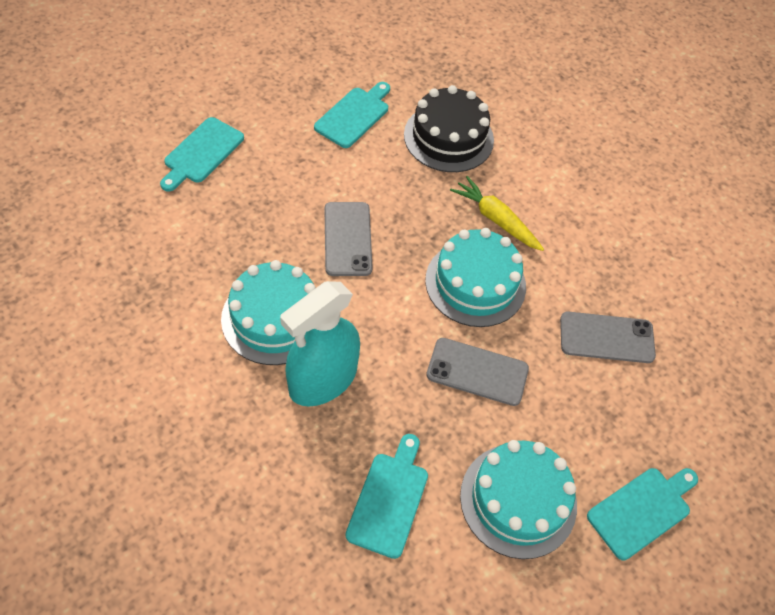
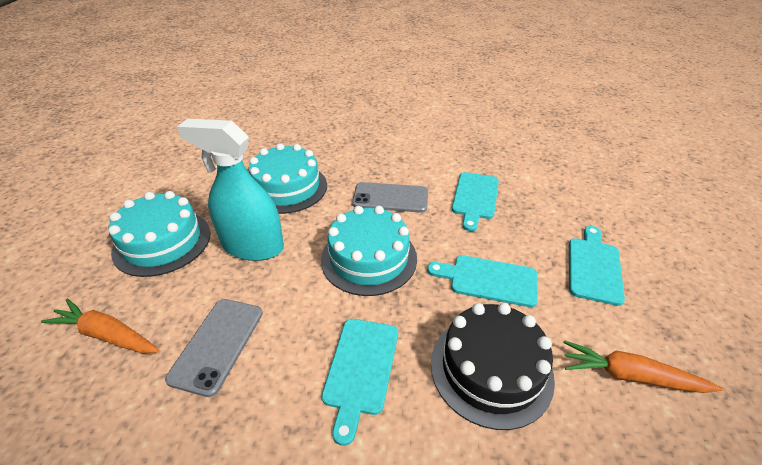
grey phone: [325,202,373,276] [426,338,529,406] [560,311,656,363] = 3 -> [165,299,263,397] [352,182,428,213] = 2
orange carrot: none = 0 -> [41,299,159,353] [563,340,723,393] = 2
yellow carrot: [450,176,544,251] = 1 -> none = 0

